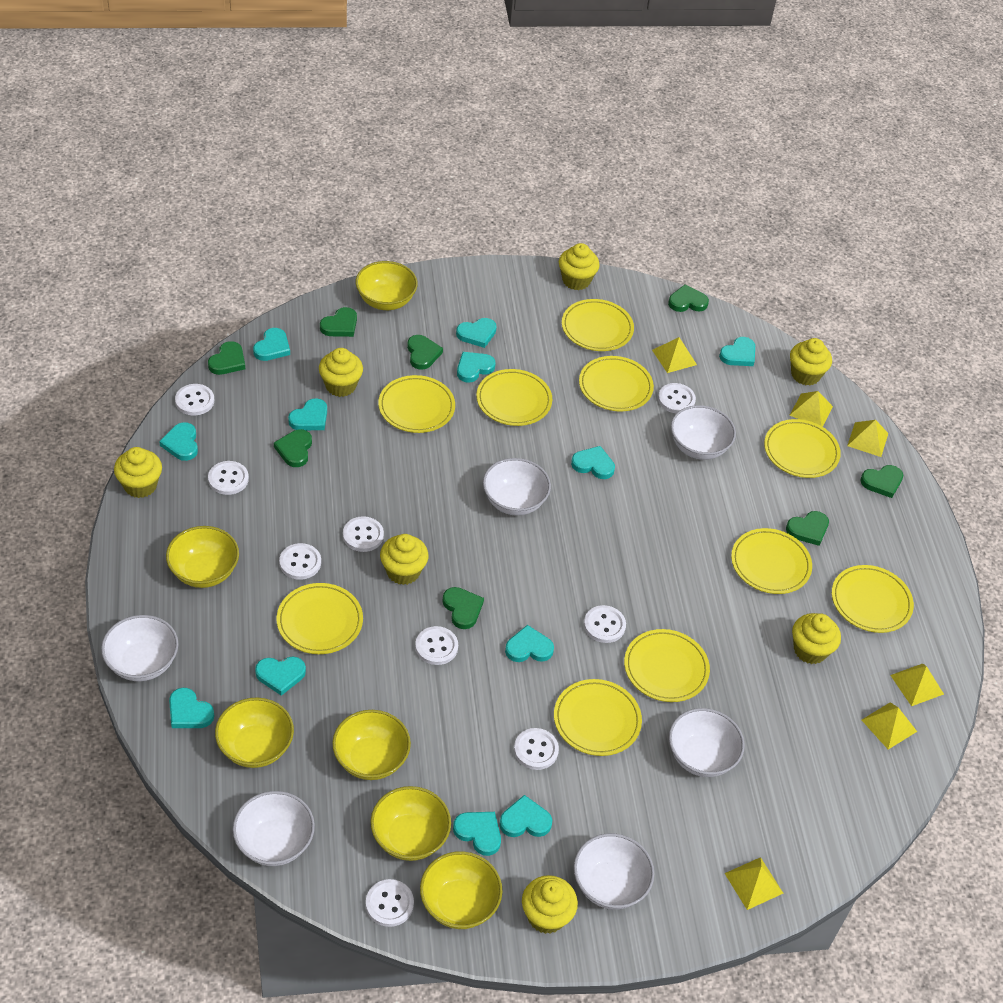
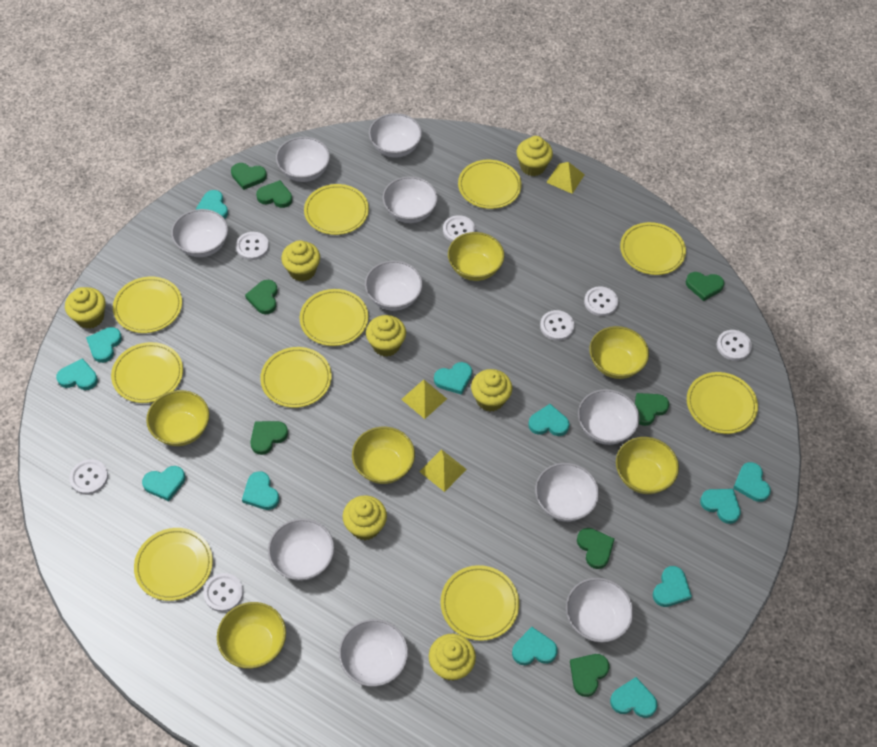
white bowl: [101,615,178,681] [233,791,315,866] [483,458,551,516] [574,833,654,909] [669,708,745,777] [671,405,736,460] = 6 -> [171,209,228,257] [268,519,334,581] [276,137,330,182] [339,619,408,687] [365,261,423,311] [369,113,422,158] [383,176,438,223] [535,463,599,522] [566,578,634,643] [578,389,640,445] = 10
white button: [175,384,214,415] [208,461,249,495] [279,543,321,580] [343,516,384,552] [366,879,414,927] [415,626,458,665] [514,728,559,770] [584,605,626,643] [658,383,696,413] = 9 -> [69,459,108,495] [203,573,243,612] [236,232,269,260] [443,215,475,242] [540,310,574,341] [584,286,618,316] [717,330,752,361] = 7
yellow pyramid: [652,337,697,373] [724,857,783,910] [790,391,833,427] [847,420,888,457] [862,702,917,749] [890,664,944,706] = 6 -> [401,380,447,419] [419,449,467,492] [546,162,585,194] = 3

